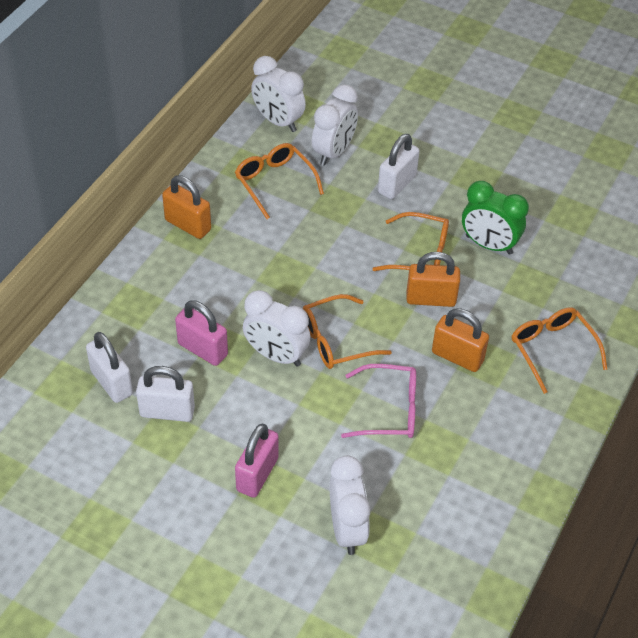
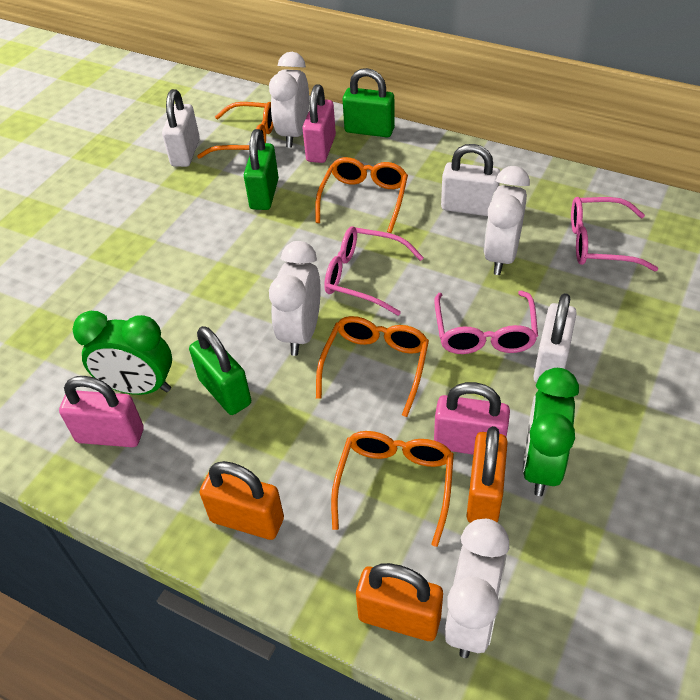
green clock: [462,181,529,255] = 1 -> [73,311,172,395] [523,368,579,496] = 2
green padlock: none = 0 -> [189,326,251,415] [244,129,279,210] [343,68,395,137] = 3
pink glasses: [341,364,416,438] = 1 -> [324,227,424,316] [434,291,538,354] [571,197,658,271] = 3
pink padlock: [175,300,228,366] [235,424,278,498] = 2 -> [59,376,144,447] [302,84,336,163] [434,382,510,455] = 3

